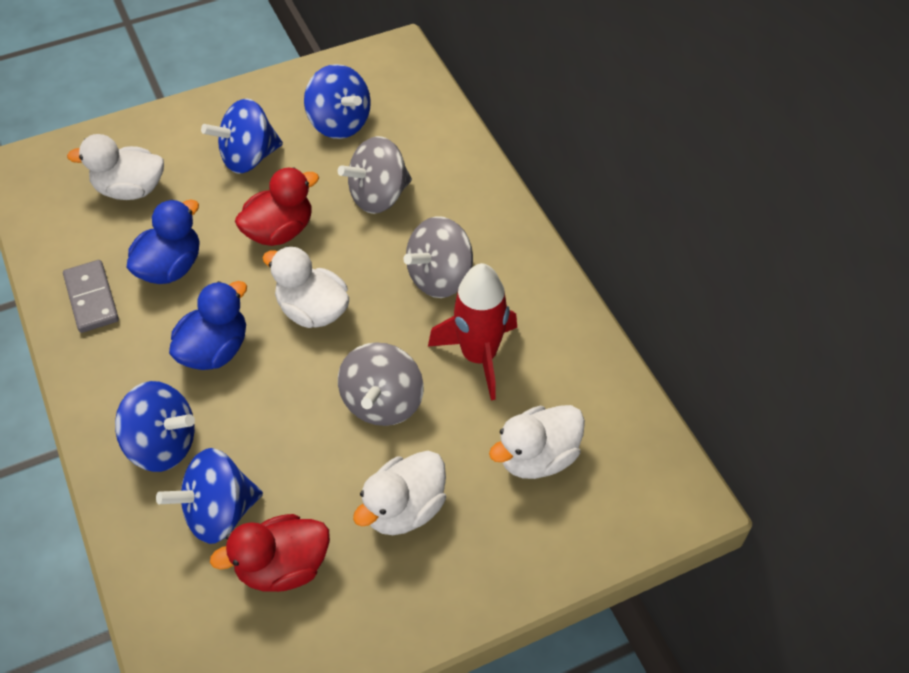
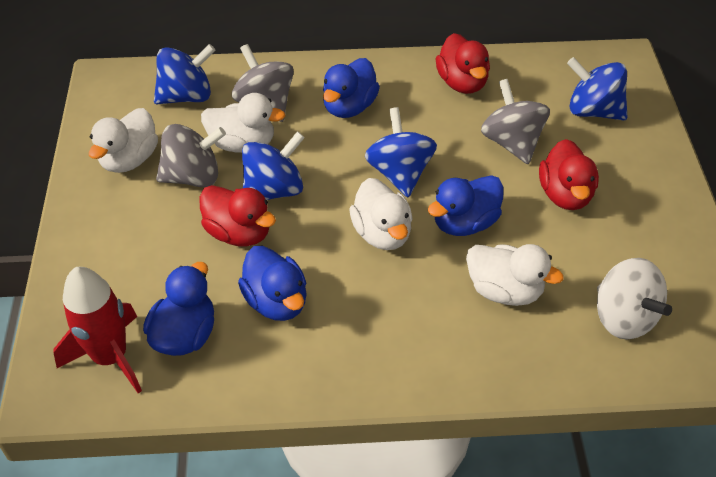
blue duck: [126,199,200,284] [169,281,247,370] = 2 -> [143,262,214,356] [238,246,307,321] [323,58,380,118] [428,175,504,236] = 4
grey domino: [63,260,119,333] = 1 -> none = 0
red duck: [210,514,330,592] [235,167,319,246] = 2 -> [199,185,276,246] [436,33,490,94] [539,139,599,210] = 3
white spinning top: none = 0 -> [597,258,672,340] = 1

